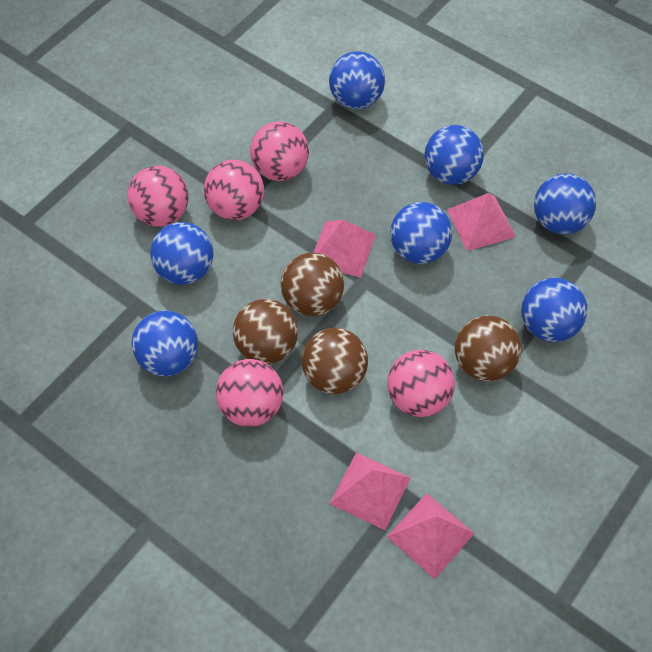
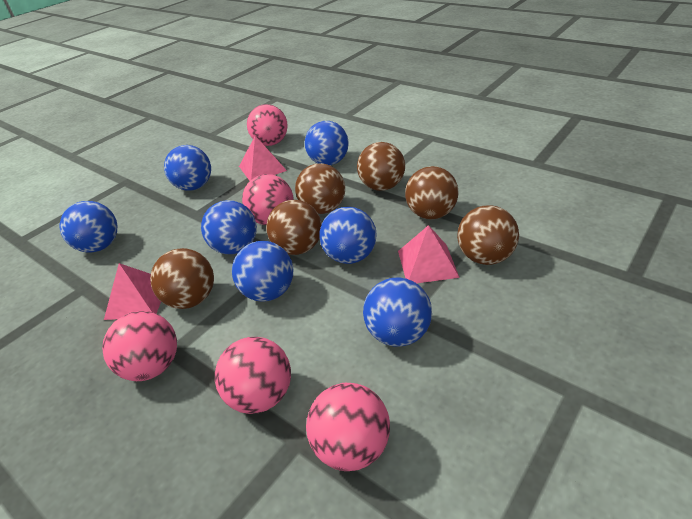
brown ball: [233,299,298,364] [280,253,344,316] [302,328,368,394] [454,315,521,381] = 4 -> [150,248,214,309] [266,200,322,255] [295,163,345,214] [357,142,405,191] [405,166,459,219] [457,205,519,265] = 6
pink pyramid: [313,220,376,278] [330,452,411,530] [387,493,475,579] [447,193,516,251] = 4 -> [104,263,161,320] [239,136,287,181] [398,225,460,283] = 3

